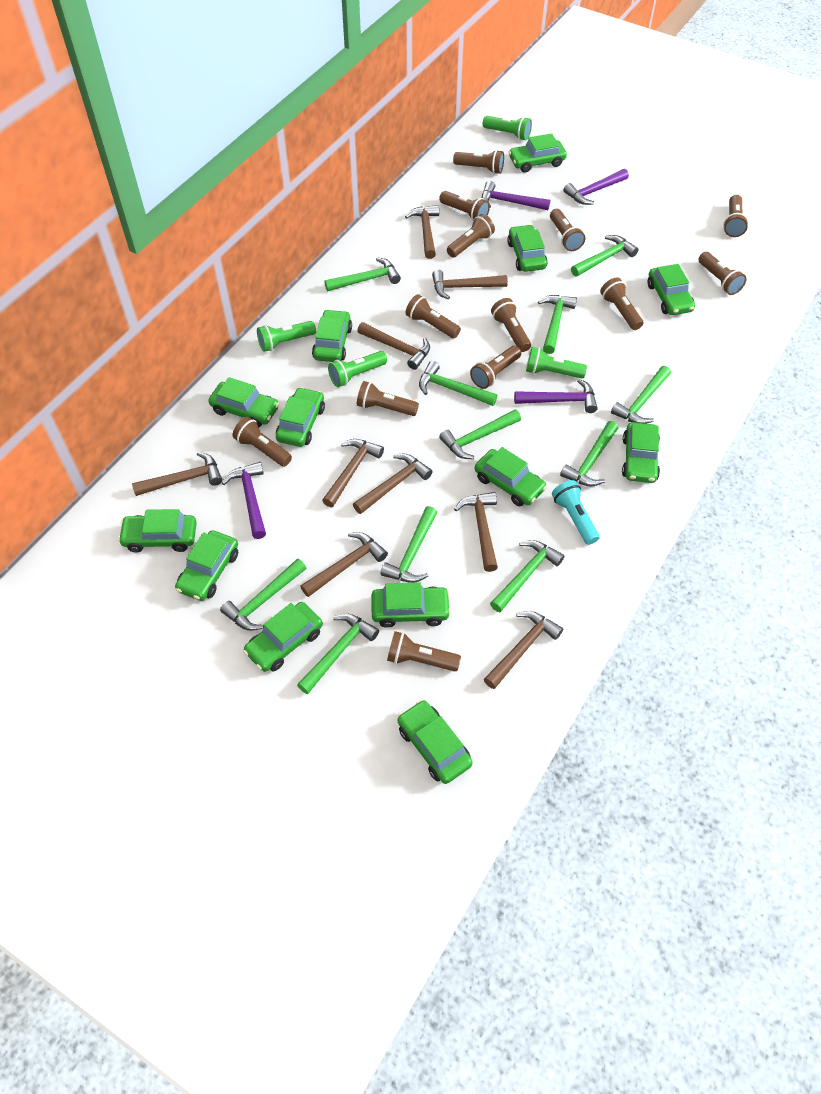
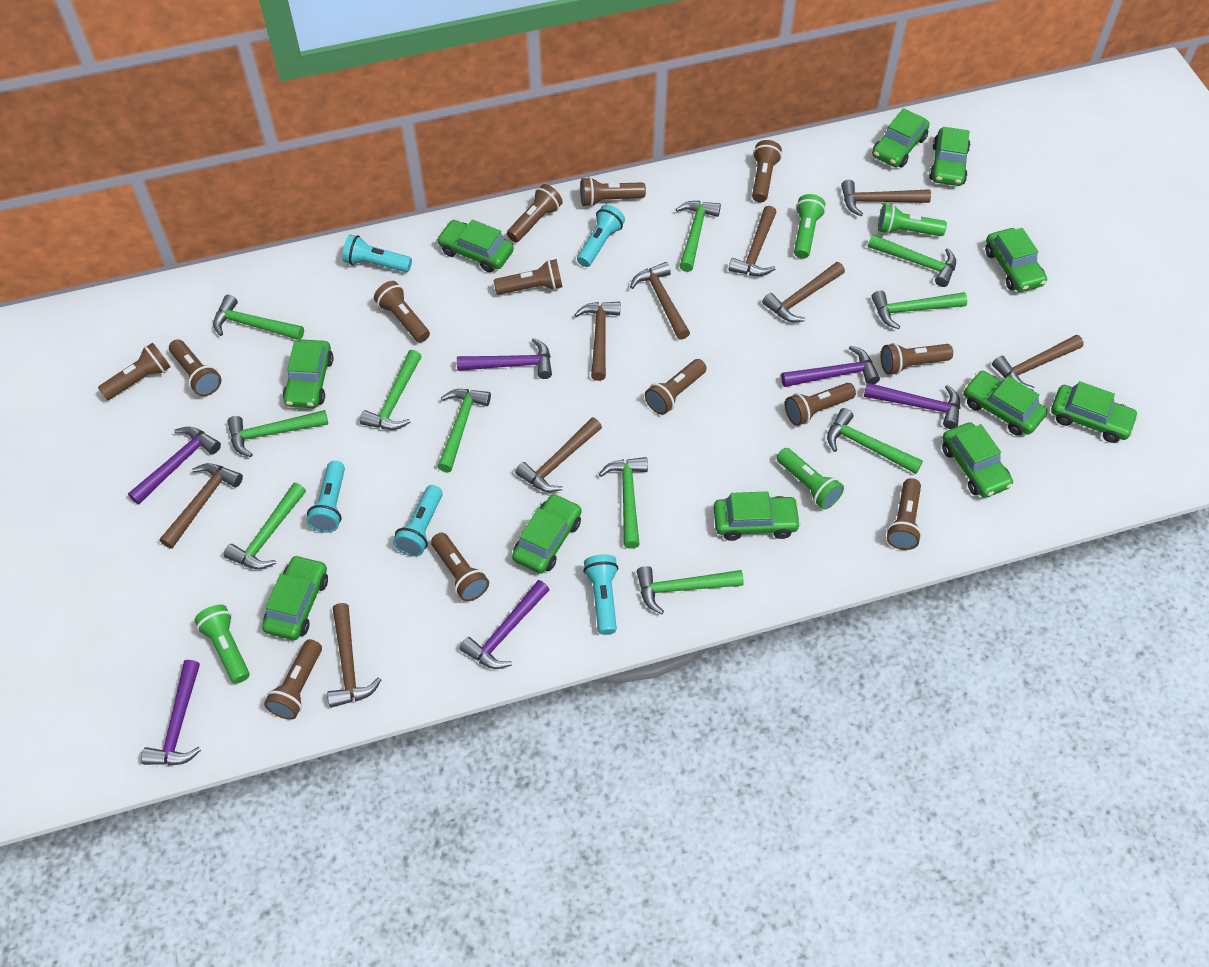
green car: [118,509,197,553] [175,530,238,601] [208,377,279,427] [243,602,323,672] [276,387,325,447] [312,309,352,362] [371,582,451,628] [398,700,473,784] [475,447,547,506] [507,225,548,272] [509,133,567,173] [622,422,660,483] [648,264,695,315] = 13 -> [262,555,328,640] [283,340,334,408] [437,219,514,272] [512,493,581,574] [713,491,801,541] [872,108,930,168] [929,127,970,186] [942,422,1013,498] [964,371,1047,436] [985,228,1047,292] [1051,381,1139,443] = 11
purple hammer: [222,462,266,539] [482,181,550,210] [514,379,598,413] [563,169,629,205] = 4 -> [128,427,221,504] [141,660,201,766] [457,338,552,379] [460,580,549,669] [781,345,880,387] [864,383,960,429] = 6
turquoise flashlight: [552,480,600,545] = 1 -> [307,461,345,533] [342,234,412,272] [393,485,443,557] [577,205,625,267] [583,554,618,635] = 5

